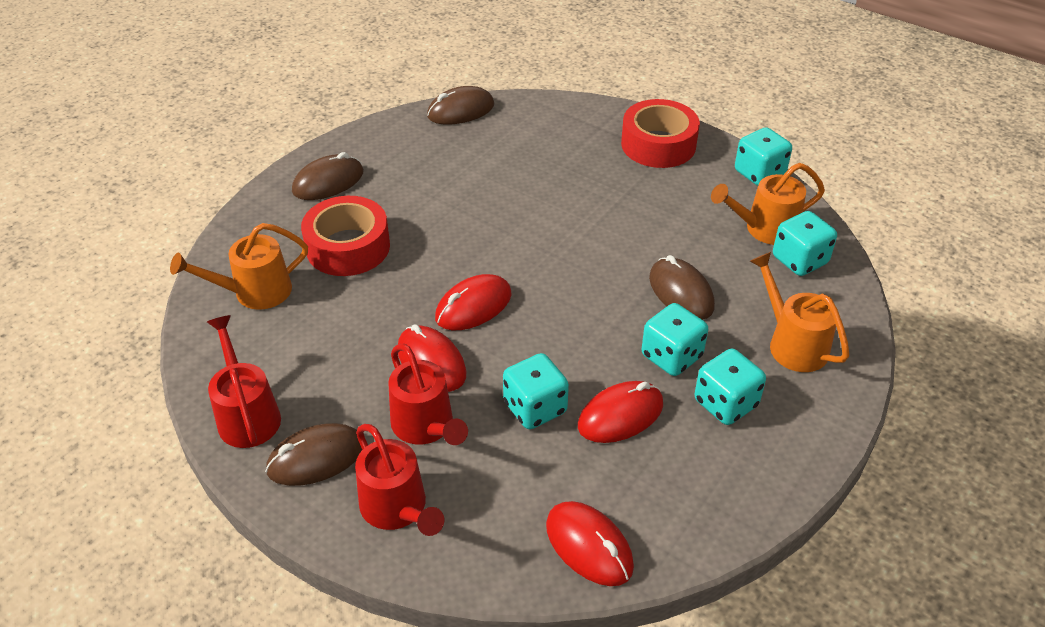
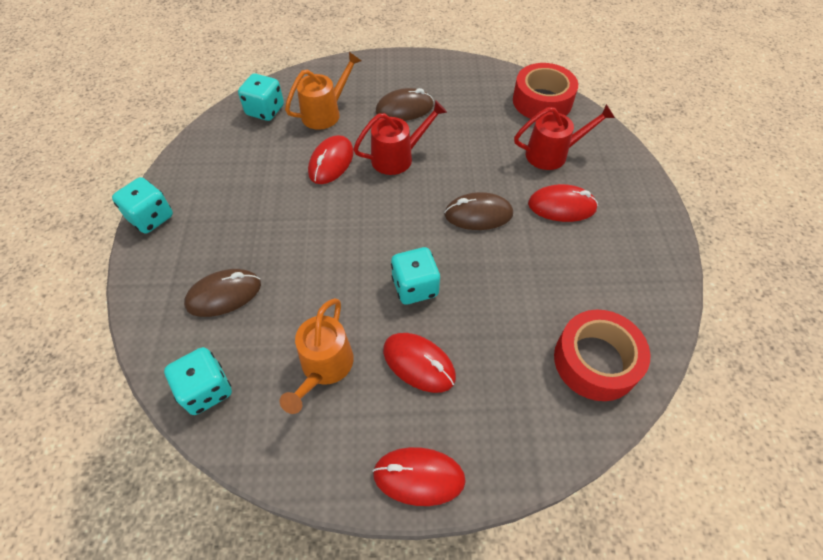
brown mouse: [265,423,362,486] [292,152,364,200] [427,86,494,125] [649,255,715,320] = 4 -> [184,269,261,317] [376,88,434,121] [444,192,513,230] = 3
orange watering can: [170,223,308,310] [711,163,825,245] [750,252,849,372] = 3 -> [280,298,354,414] [285,52,361,130] = 2
red watering can: [207,315,281,448] [355,424,444,536] [388,344,468,445] = 3 -> [353,100,447,175] [514,104,615,170] = 2
turquoise dice: [503,353,569,429] [642,303,708,376] [694,349,766,425] [735,127,792,186] [773,211,837,276] = 5 -> [112,177,173,234] [164,347,232,415] [238,73,284,121] [391,247,440,304] = 4

